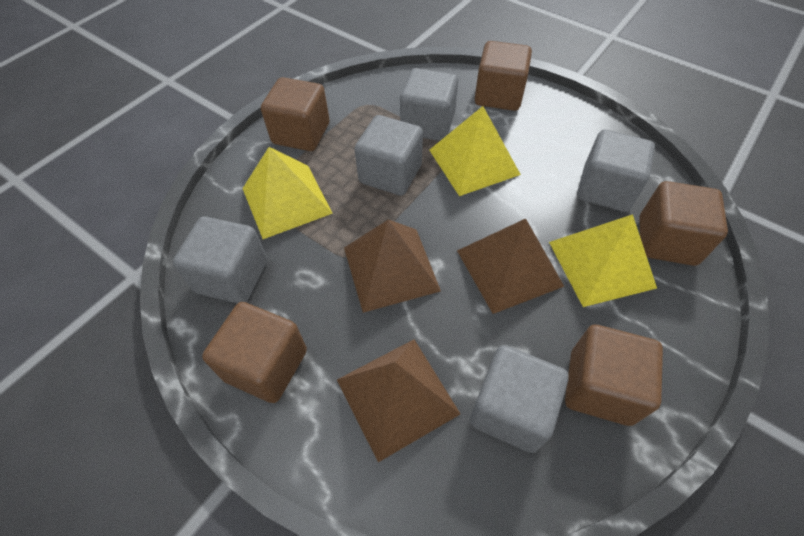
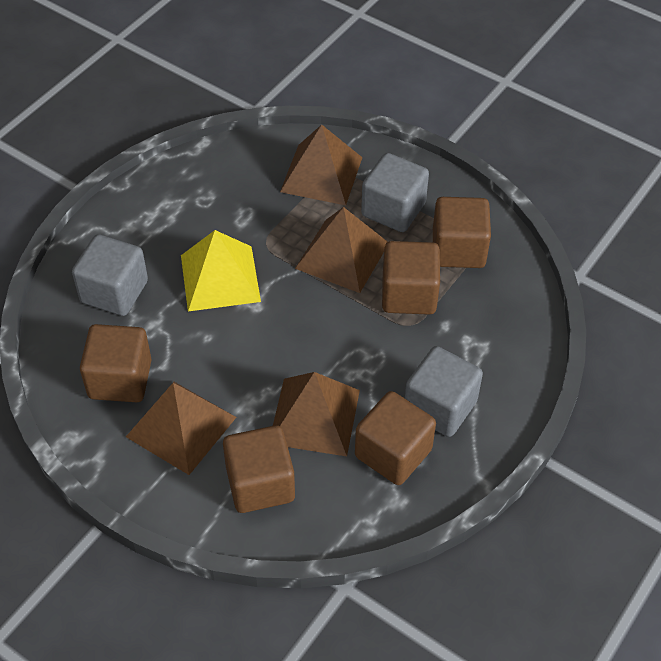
brown pyramid: [337,339,460,462] [344,219,441,313] [457,219,565,314] = 3 -> [126,382,236,475] [273,372,360,456] [280,125,363,205] [295,207,387,293] = 4
grey cube: [173,216,267,304] [355,115,423,196] [400,68,458,141] [470,345,569,453] [577,130,655,212] = 5 -> [72,234,148,316] [361,153,429,232] [405,346,483,437] = 3
yellow pyramid: [242,147,333,239] [429,106,521,196] [549,214,657,307] = 3 -> [181,230,261,311] = 1

